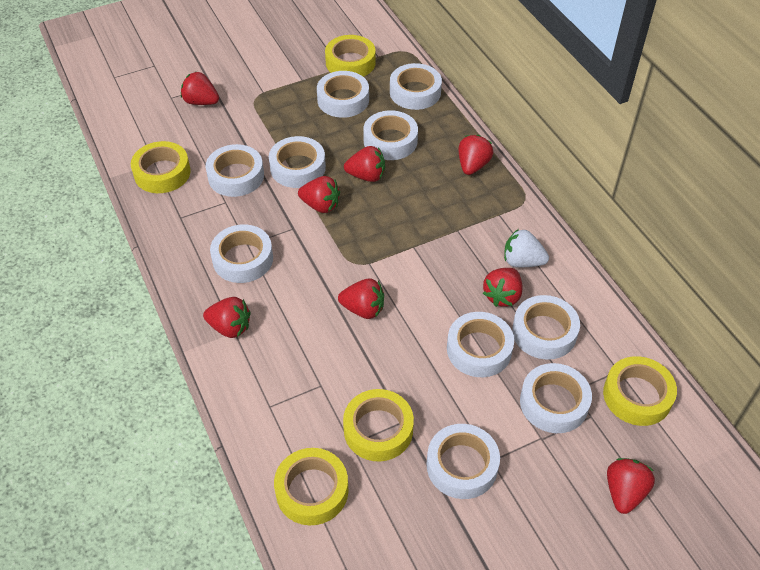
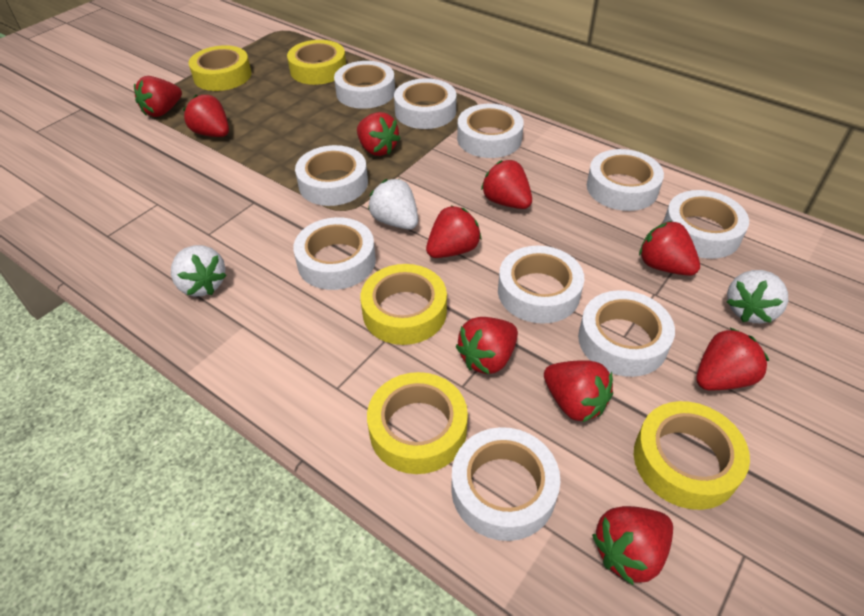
red strawberry: [181,72,219,105] [203,297,251,338] [298,176,340,213] [338,278,384,319] [344,146,385,182] [458,135,493,175] [483,268,523,307] [607,458,655,514] = 8 -> [134,76,182,117] [183,95,229,137] [357,112,401,156] [426,206,482,258] [456,317,518,375] [481,160,532,209] [544,360,613,422] [592,506,673,585] [639,221,700,276] [696,328,769,390] = 10
white strawberry: [504,229,549,268] = 1 -> [171,245,227,297] [368,179,418,230] [727,270,788,324] = 3

